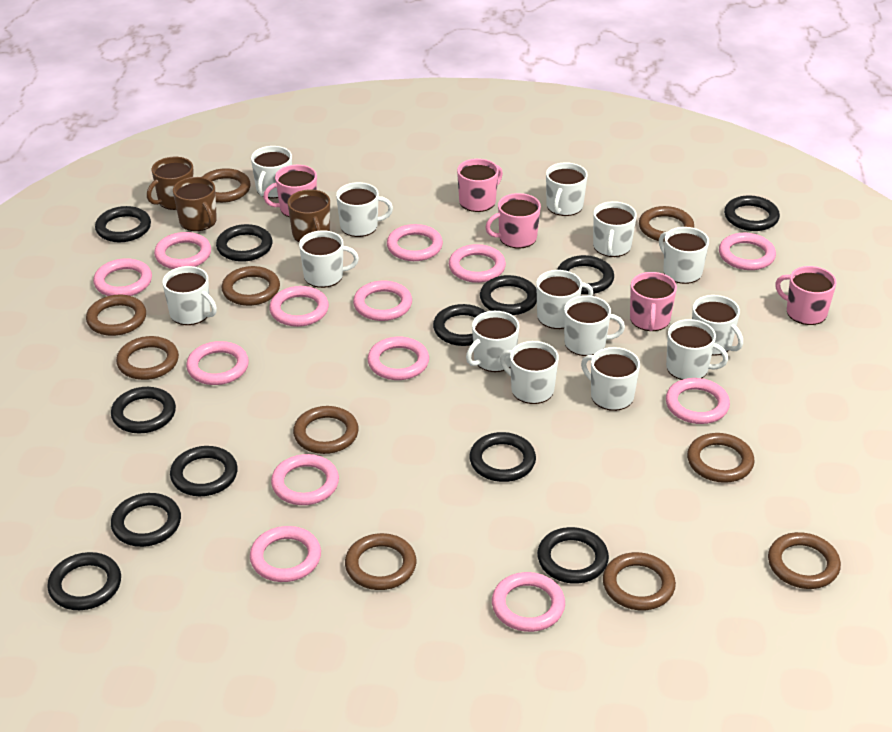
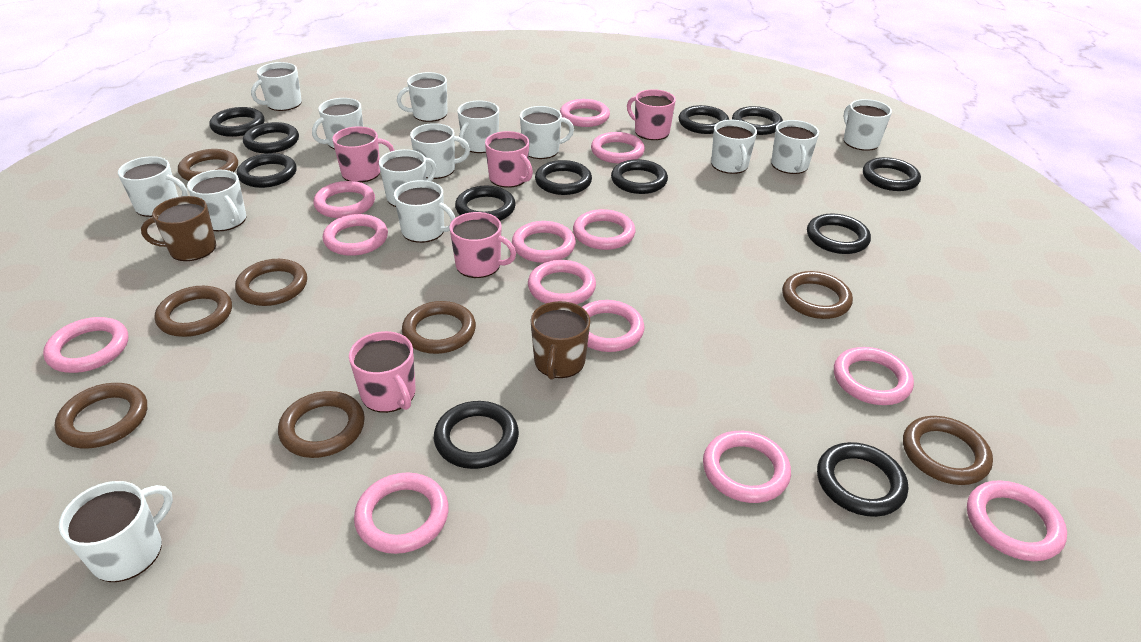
brown mug: [147,157,194,210] [173,177,217,231] [288,189,330,242] = 3 -> [141,196,216,261] [530,301,590,380] = 2
brown ring: [86,294,146,336] [116,336,179,380] [202,168,251,203] [221,266,280,306] [293,406,359,454] [345,533,417,590] [603,552,676,610] [639,206,694,242] [687,433,754,483] [768,532,841,589] = 10 -> [54,383,147,449] [155,286,232,337] [178,149,238,181] [235,259,307,306] [278,391,365,458] [402,301,476,354] [782,271,853,319] [903,416,993,485] = 8

